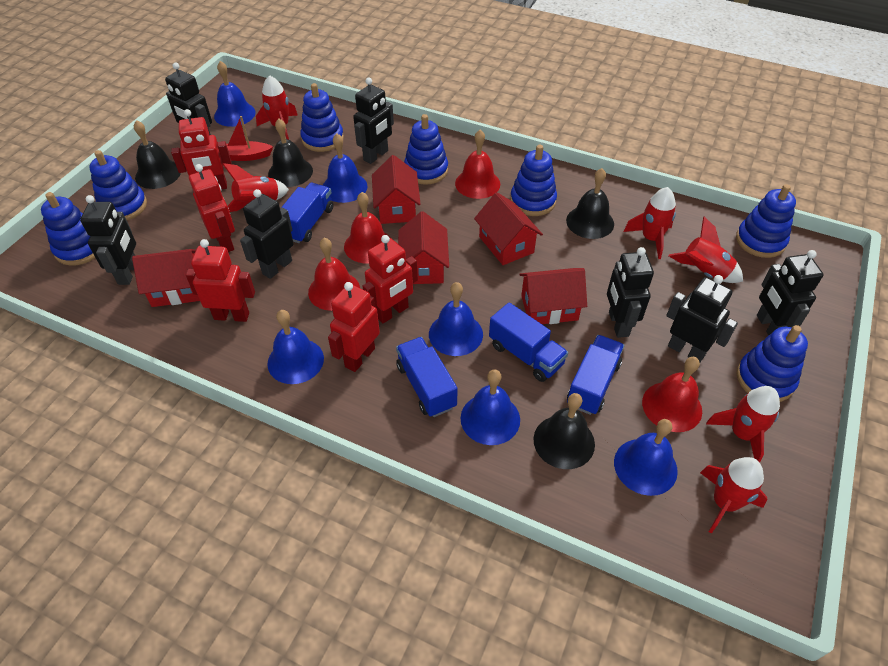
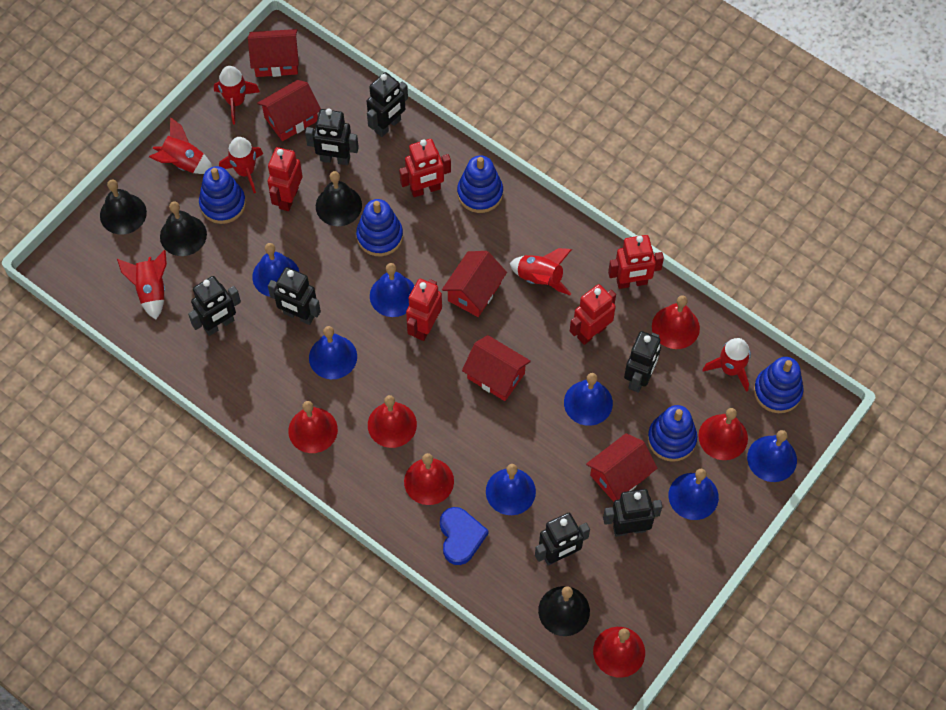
blue bell: [214,61,256,127] [267,310,324,384] [323,134,367,203] [429,282,483,356] [461,369,520,445] [614,419,678,496] = 6 -> [252,243,299,297] [309,326,357,379] [370,263,414,317] [486,464,536,515] [564,373,613,426] [669,469,719,520] [747,430,797,482] = 7
blue heart: none = 0 -> [440,507,489,565] = 1
blue stacking toy: [41,192,95,266] [89,150,147,220] [300,83,344,152] [404,114,448,185] [510,145,557,216] [736,184,796,258] [736,325,808,402] = 7 -> [199,166,246,224] [356,199,403,256] [457,155,503,213] [647,405,697,462] [754,357,804,413] = 5
blue truck: [280,183,333,243] [396,337,458,417] [489,302,568,382] [567,335,624,415] = 4 -> none = 0
red bell: [308,238,360,311] [344,192,391,263] [455,130,500,199] [642,357,702,432] = 4 -> [288,401,338,453] [368,395,417,448] [404,453,454,505] [593,627,645,678] [652,295,700,349] [698,408,748,460] = 6
red boat: [226,116,273,161] = 1 -> none = 0

